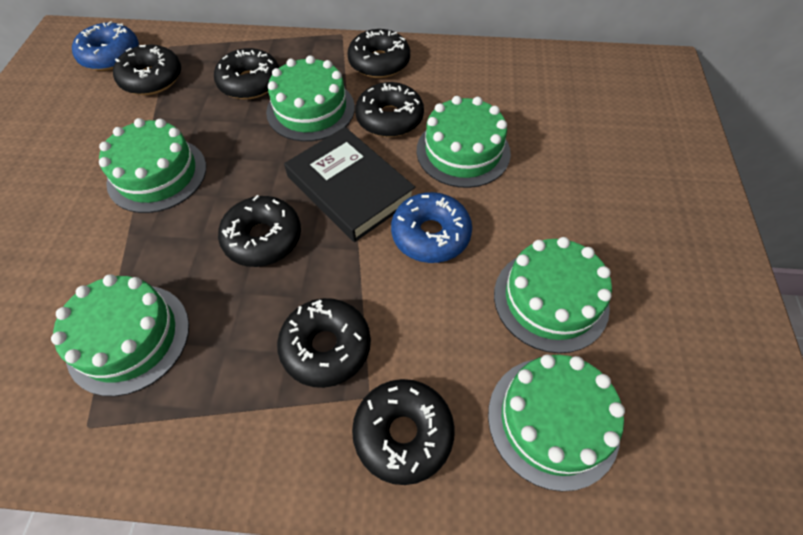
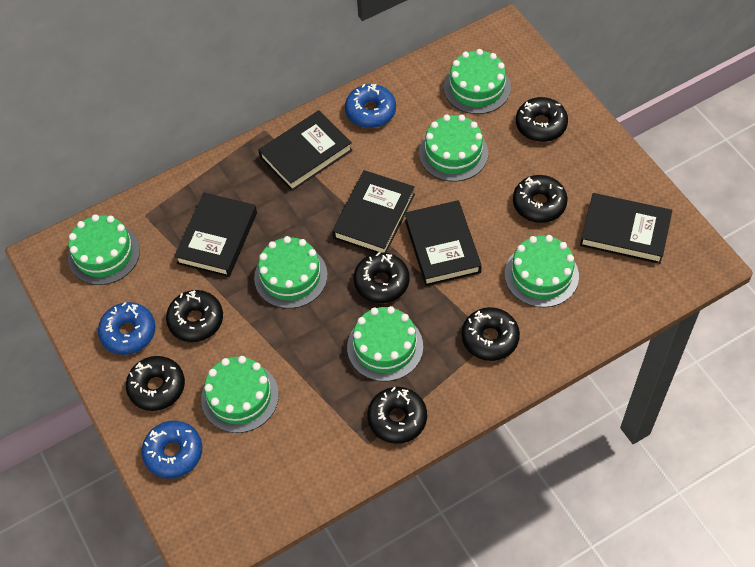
black book: [284,127,415,242] = 1 -> [174,193,257,277] [258,110,353,191] [332,170,415,253] [405,200,482,286] [580,193,672,264] = 5
blue donut: [72,21,139,71] [391,192,472,263] = 2 -> [98,302,156,355] [141,421,202,479] [345,84,396,128] = 3
green cake: [51,274,189,396] [99,118,206,213] [266,55,355,142] [417,96,511,188] [488,354,625,491] [494,237,612,353] = 6 -> [68,214,140,285] [201,356,279,433] [254,236,328,309] [347,306,423,382] [419,115,488,182] [444,49,511,114] [505,235,579,308] = 7

